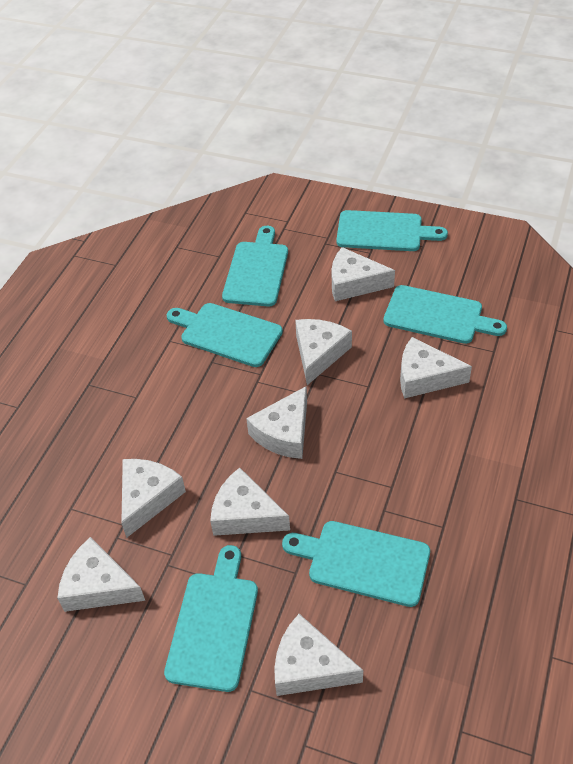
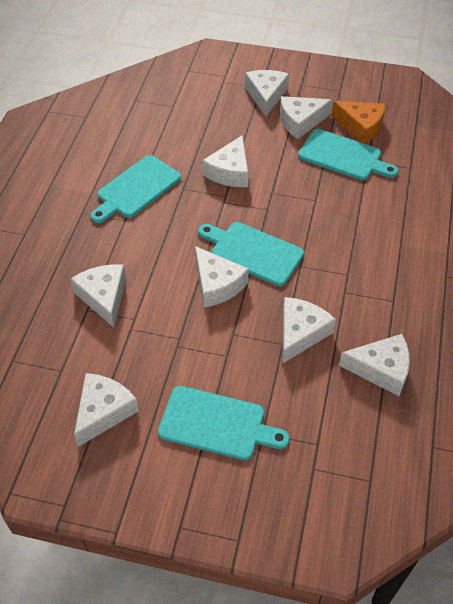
orange cheese: none = 0 -> [331,101,385,144] = 1
turquoise cutting board: [164,545,258,692] [167,303,283,367] [222,226,288,306] [282,521,430,607] [336,210,448,251] [383,285,507,344] = 6 -> [91,155,181,223] [158,386,290,460] [198,222,304,286] [298,129,399,180] = 4

